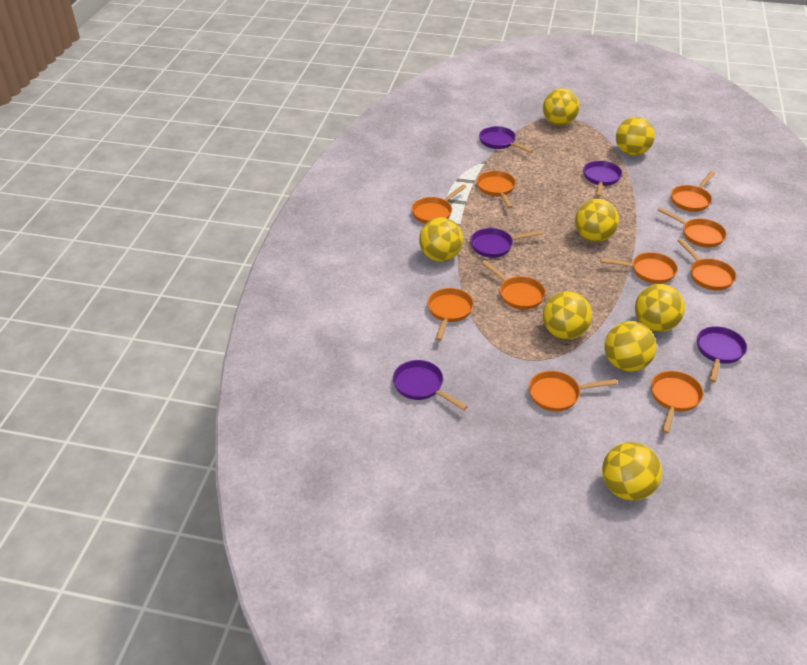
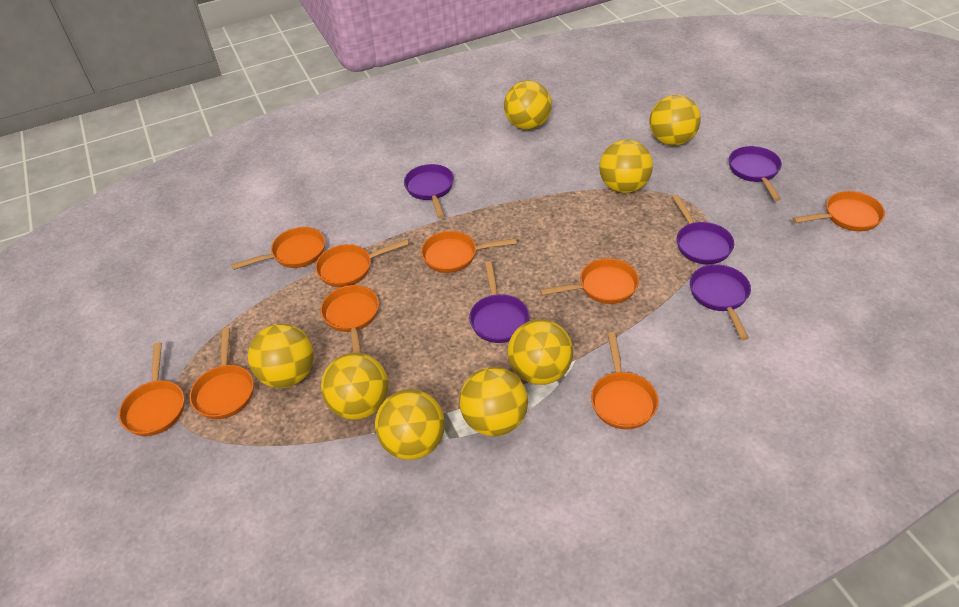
orange pan: [411,184,467,224] [427,288,474,341] [476,171,516,208] [481,260,546,310] [529,371,617,412] [600,252,678,284] [651,371,704,434] [658,207,727,248] [671,171,715,212] [677,238,736,290] = 10 -> [119,342,184,436] [189,327,254,419] [231,227,325,270] [315,239,409,287] [320,285,379,353] [421,231,517,273] [540,258,639,304] [591,332,658,429] [793,191,885,231] = 9

